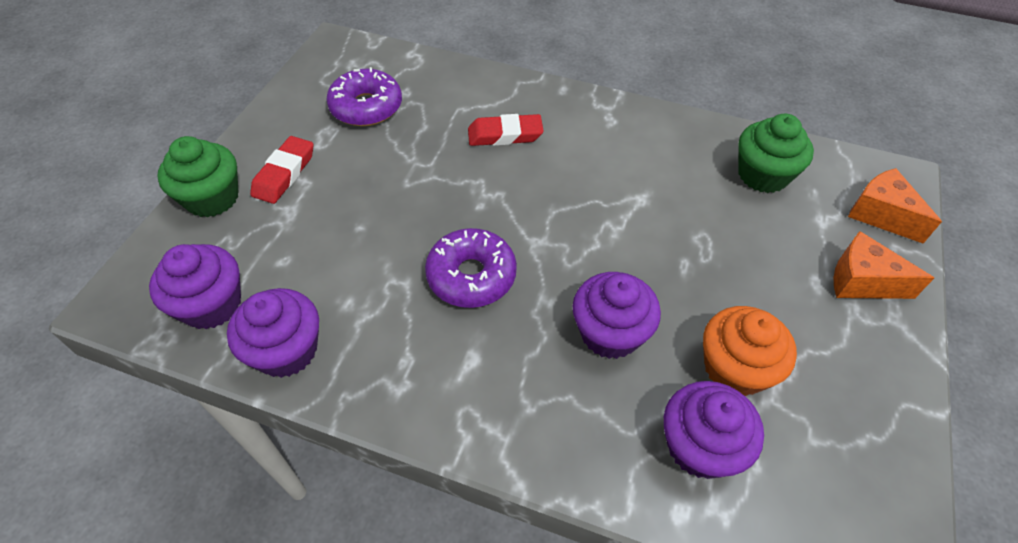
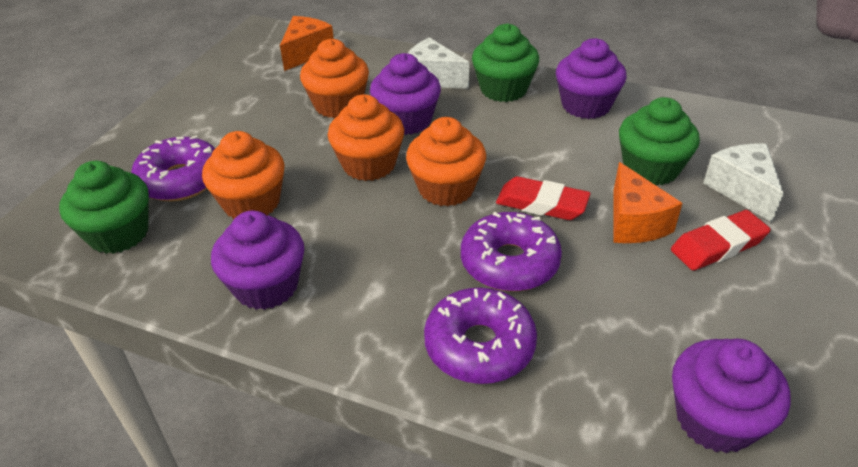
green cupcake: [157,136,239,217] [738,114,814,193] = 2 -> [59,161,149,254] [472,24,539,102] [619,97,700,185] = 3
orange cupcake: [703,306,797,396] = 1 -> [202,131,285,219] [300,39,369,118] [328,94,404,181] [406,117,486,207] = 4
purple donut: [326,67,402,126] [425,228,517,308] = 2 -> [131,135,215,202] [424,288,537,384] [461,212,562,292] = 3
white cheese: none = 0 -> [408,37,469,89] [703,144,784,222] = 2

